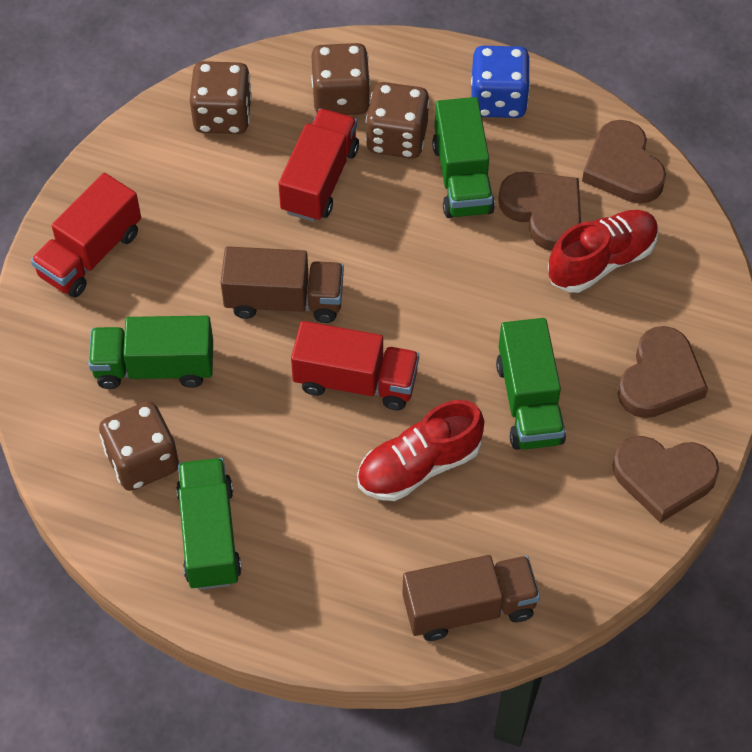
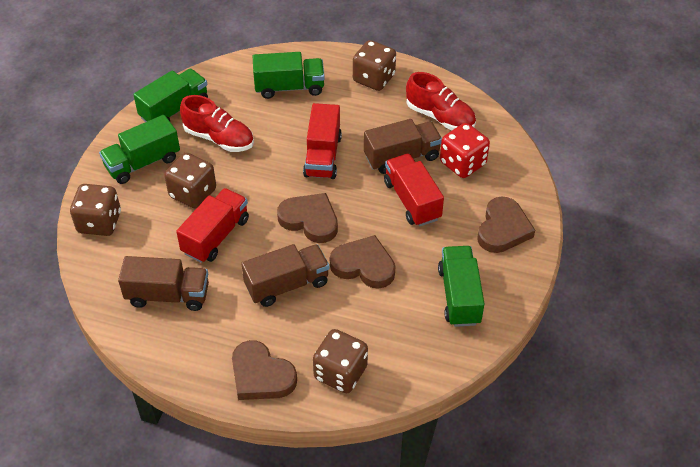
blue dice: [471,46,530,118] = 1 -> none = 0
brown truck: [221,246,344,323] [402,555,540,641] = 2 -> [118,256,209,311] [241,244,329,307] [364,119,442,174] = 3
red dice: none = 0 -> [440,123,490,178] = 1

